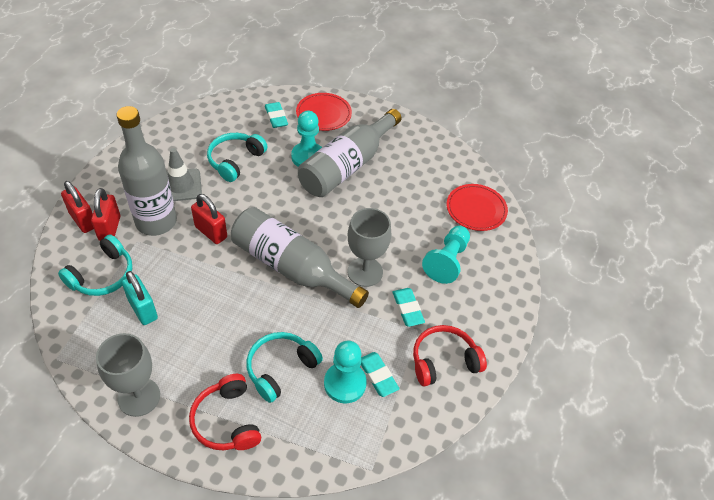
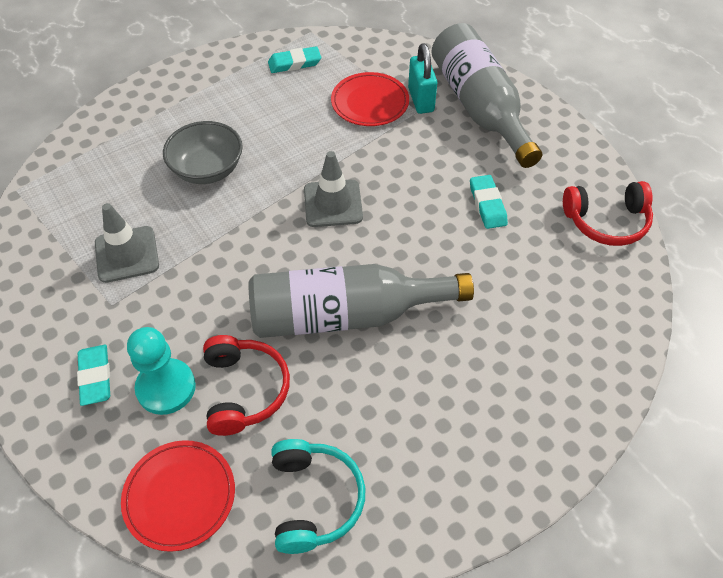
grey bottle: [116,106,177,236] [231,207,369,308] [298,109,402,197] = 3 -> [249,264,474,338] [432,23,542,168] = 2
grey bowl: none = 0 -> [163,121,243,184] = 1
grey goblet: [96,333,160,417] [347,208,391,287] = 2 -> none = 0
grey traffic cone: [166,148,202,201] = 1 -> [95,203,159,283] [304,151,363,227] = 2
red padlock: [61,181,94,233] [91,188,120,241] [191,194,227,244] = 3 -> none = 0
turquoise headphones: [58,234,132,296] [207,133,268,182] [246,332,323,403] = 3 -> [271,439,365,554] = 1
turquoise pawn: [291,111,322,167] [324,341,367,403] [422,226,470,284] = 3 -> [127,327,196,415] = 1

